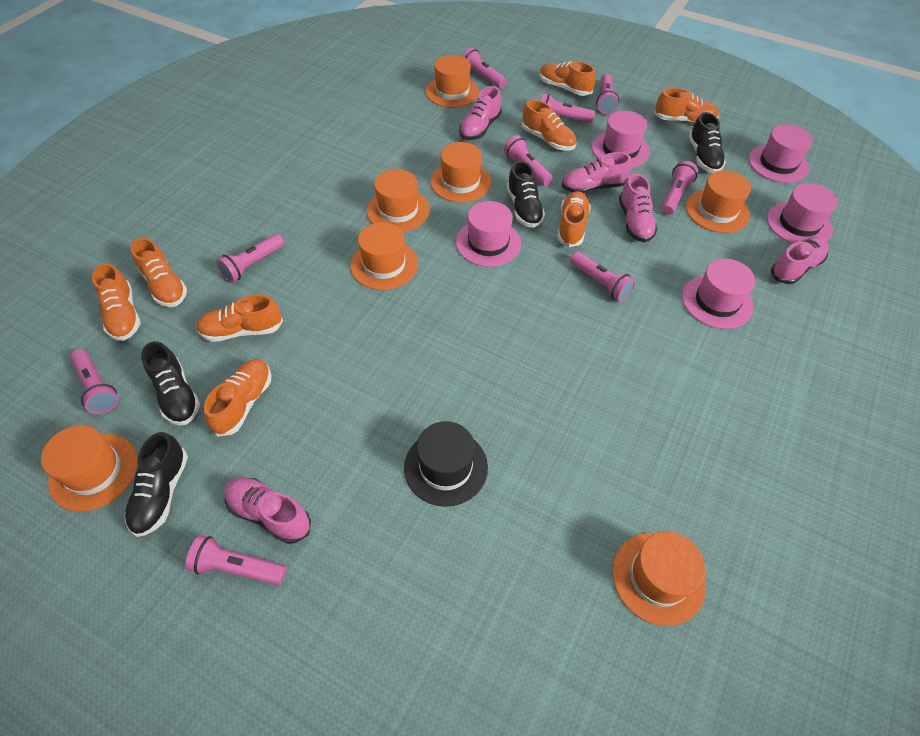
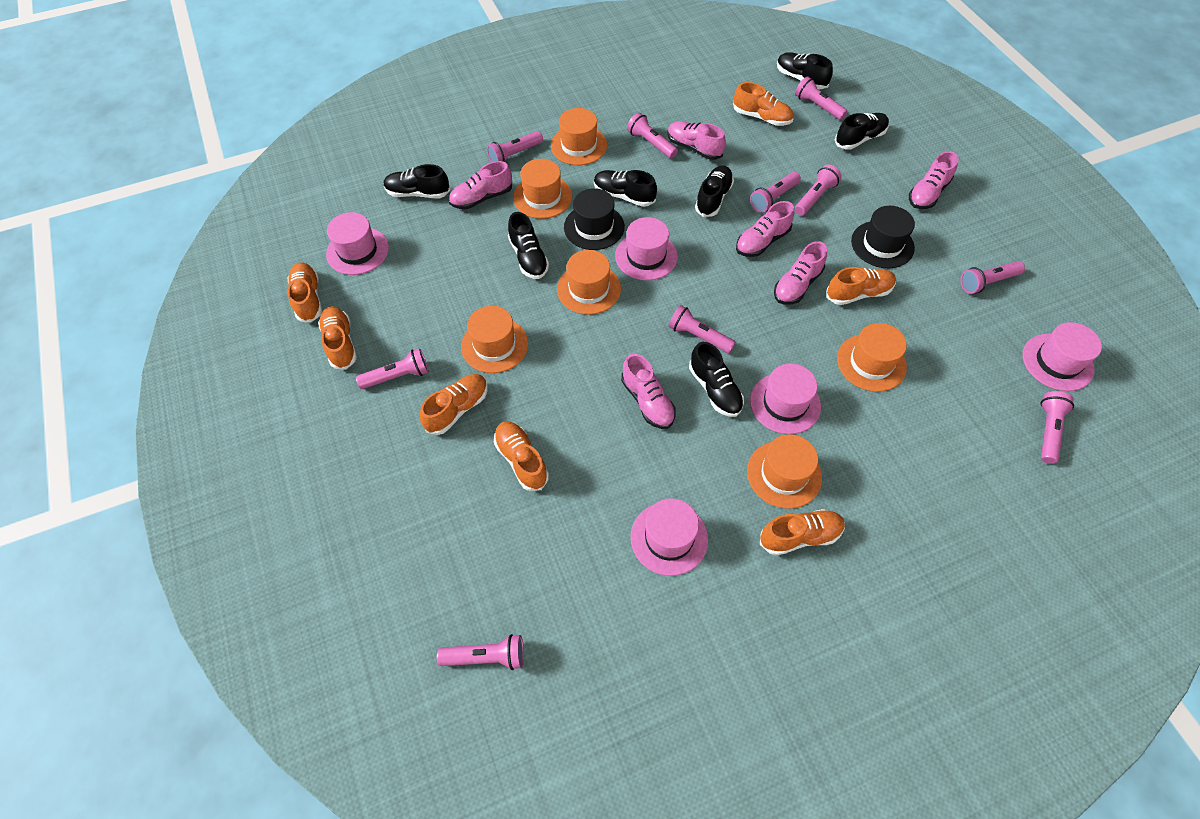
black hat: [404,421,488,507] = 1 -> [564,188,625,250] [851,206,915,268] = 2
black shoe: [125,432,188,537] [141,341,200,425] [507,161,545,228] [689,112,726,173] = 4 -> [383,164,450,198] [508,212,549,279] [594,170,657,207] [689,342,744,417] [695,165,734,217] [777,52,833,89] [835,113,889,150] = 7
orange hat: [41,425,138,512] [350,222,418,290] [367,169,430,232] [426,55,479,108] [431,142,491,203] [612,531,706,626] [686,170,751,233] = 7 -> [461,306,528,373] [513,159,572,219] [551,108,607,165] [557,250,621,315] [747,434,822,509] [837,323,907,392] = 6
orange shoe: [92,263,140,341] [131,238,187,307] [196,294,283,342] [204,359,271,437] [522,100,576,151] [539,61,596,96] [557,191,591,247] [654,88,719,124] = 8 -> [287,263,322,323] [318,306,357,370] [420,374,488,435] [494,421,549,491] [733,82,794,126] [760,509,845,555] [826,267,896,305] = 7
pink flashlight: [70,349,118,414] [186,535,286,585] [217,234,284,283] [462,48,507,89] [504,135,553,186] [541,93,595,123] [570,252,636,302] [596,74,619,114] [661,161,698,215] = 9 -> [356,348,429,389] [437,634,524,670] [487,131,543,162] [627,113,678,159] [668,305,736,353] [750,172,801,213] [795,76,848,120] [795,165,842,216] [961,261,1025,294] [1040,391,1074,464] = 10
pink shoe: [225,478,311,544] [459,86,502,140] [562,152,632,193] [619,174,657,242] [771,237,828,284] = 5 -> [449,161,512,209] [621,354,676,429] [668,121,726,160] [736,201,794,257] [774,241,827,305] [909,151,959,209] = 6

